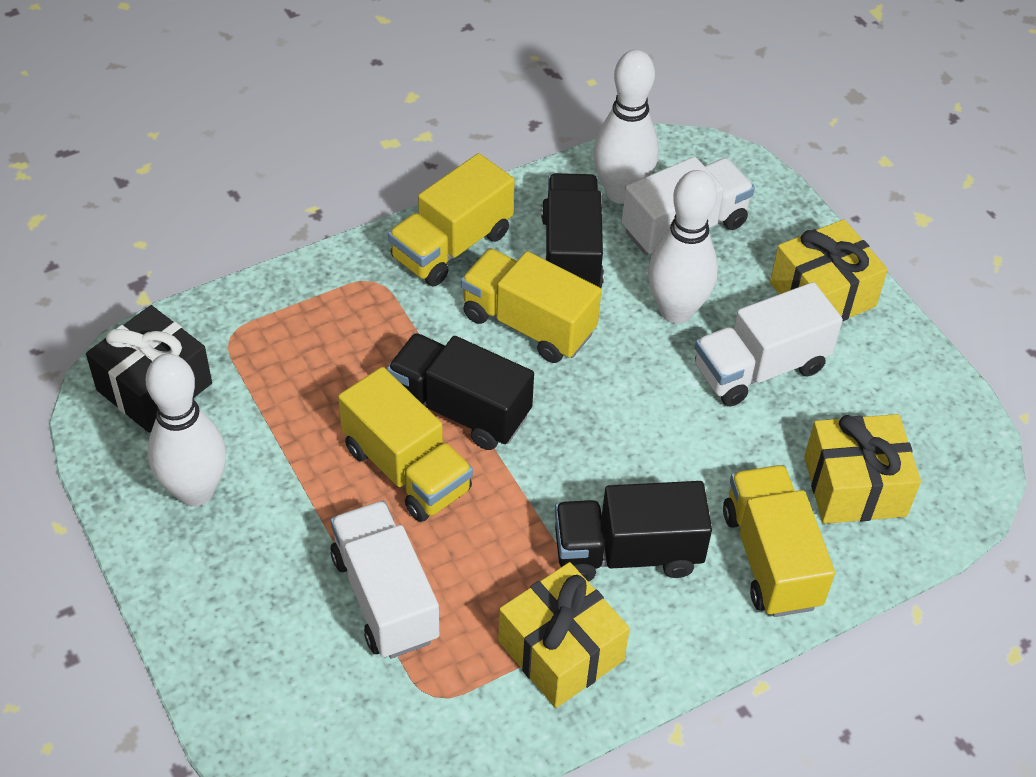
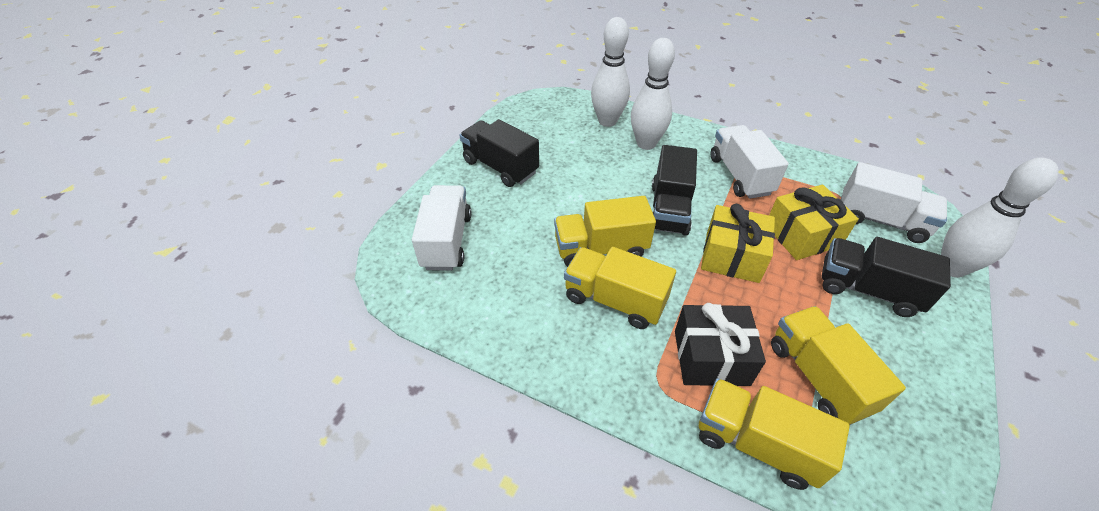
yellow gift: [498,562,630,708] [770,219,888,322] [804,414,921,524] = 3 -> [701,204,775,283] [769,185,859,260] = 2

